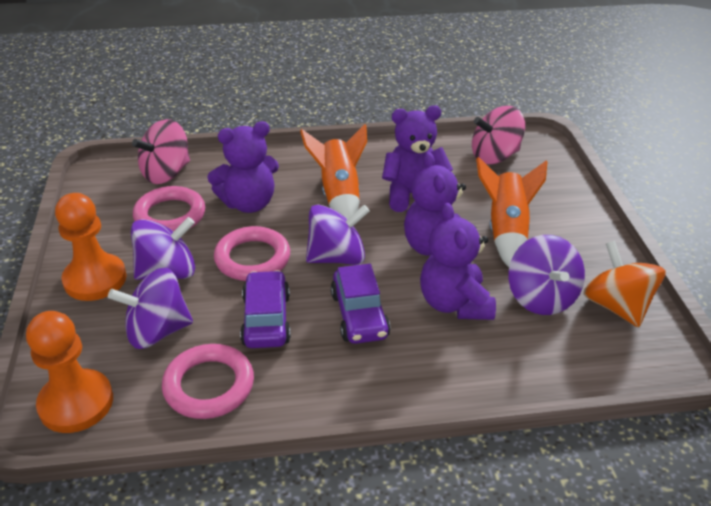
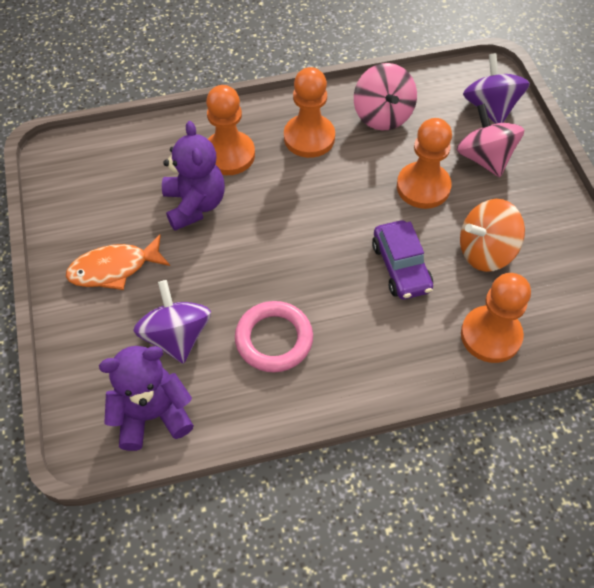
orange fish: none = 0 -> [66,234,170,290] = 1
orange pawn: [26,311,113,433] [55,193,126,301] = 2 -> [206,85,255,175] [284,67,335,158] [397,118,452,209] [461,273,531,363] = 4
orange rocket: [300,124,367,219] [476,157,548,267] = 2 -> none = 0
pink ring: [133,186,205,231] [162,344,254,419] [214,226,290,281] = 3 -> [235,301,313,372] = 1
purple car: [240,270,291,348] [331,264,390,344] = 2 -> [372,220,433,299] = 1
purple spinning top: [108,268,193,349] [131,217,195,280] [306,205,370,265] [509,235,585,315] = 4 -> [133,280,211,364] [463,53,530,124] = 2
purple teddy bear: [207,121,279,213] [382,106,453,212] [404,152,466,256] [420,203,496,320] = 4 -> [99,346,194,451] [162,121,225,230] = 2

